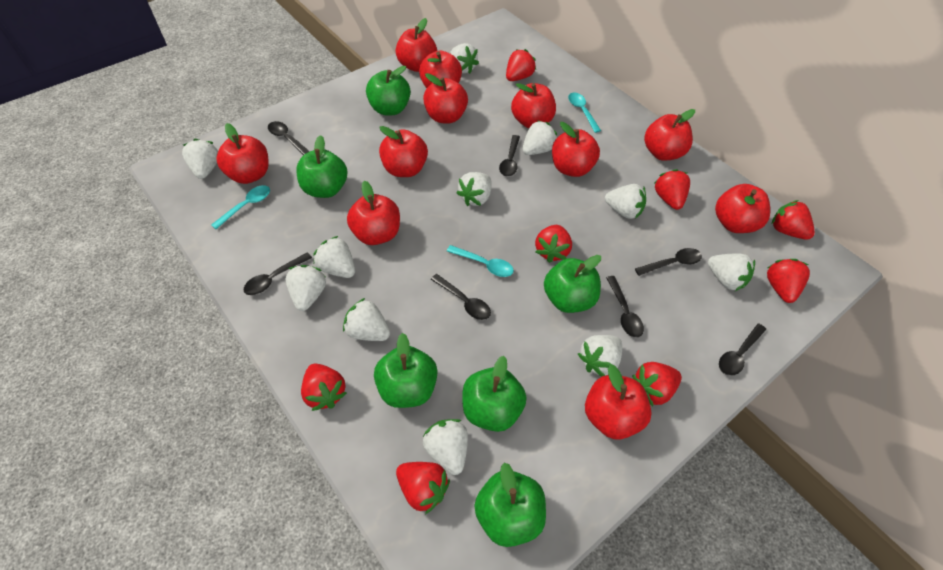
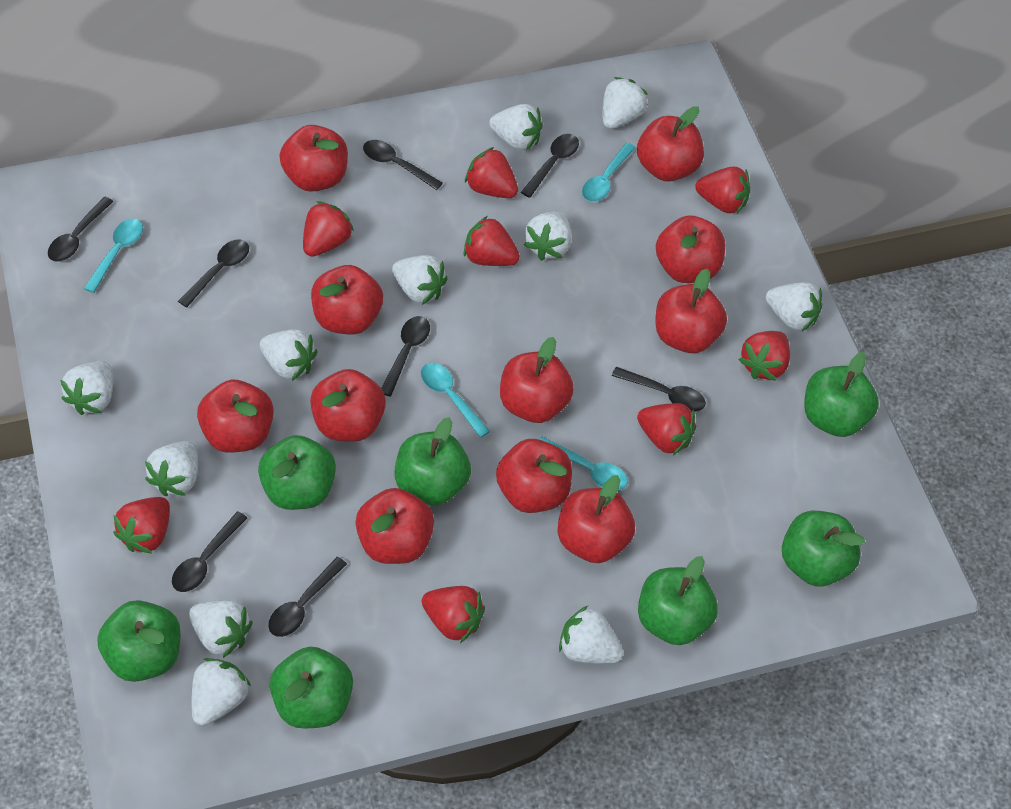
black spoon: [243,252,312,295] [268,121,310,155] [431,274,491,320] [499,135,520,176] [606,276,644,337] [635,248,702,276] [719,324,766,376] = 7 -> [48,196,114,262] [172,511,247,592] [178,239,249,308] [268,557,347,637] [363,140,443,190] [381,316,430,397] [521,134,579,198] [612,367,706,412] = 8
green apple: [296,135,347,198] [366,66,411,116] [374,333,438,408] [462,356,527,432] [474,462,546,547] [544,255,601,313] = 6 -> [97,600,181,682] [258,435,336,510] [270,647,353,728] [394,417,471,506] [638,556,718,645] [782,511,865,586] [804,352,879,437] = 7
turquoise spoon: [211,185,270,229] [447,245,514,277] [568,92,601,133] = 3 -> [84,219,143,293] [421,363,490,438] [539,437,628,490] [582,143,636,202] = 4

